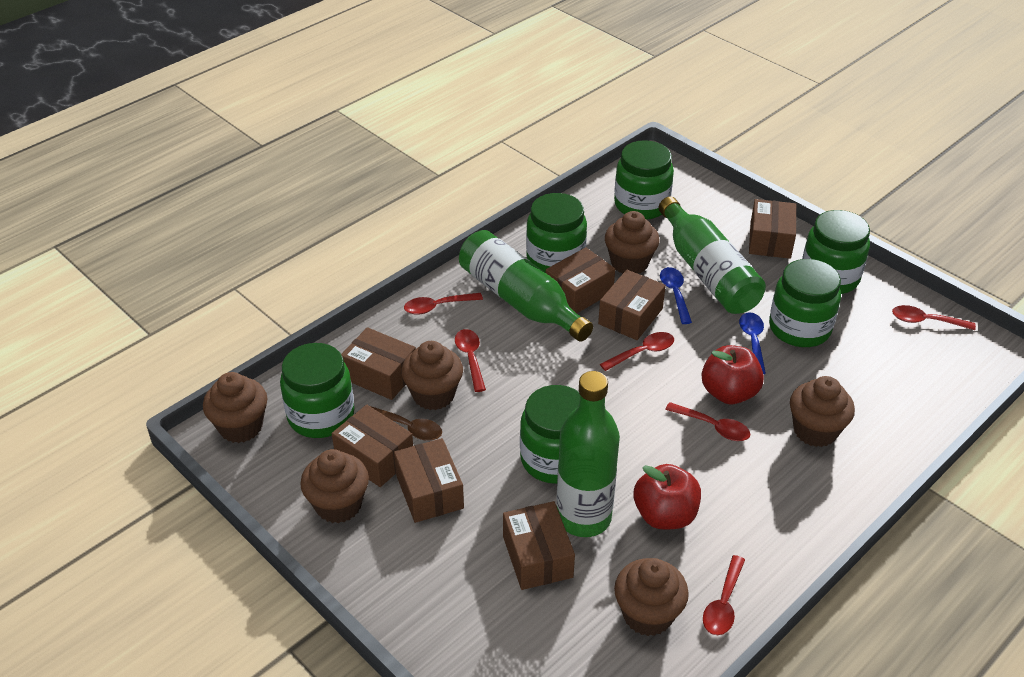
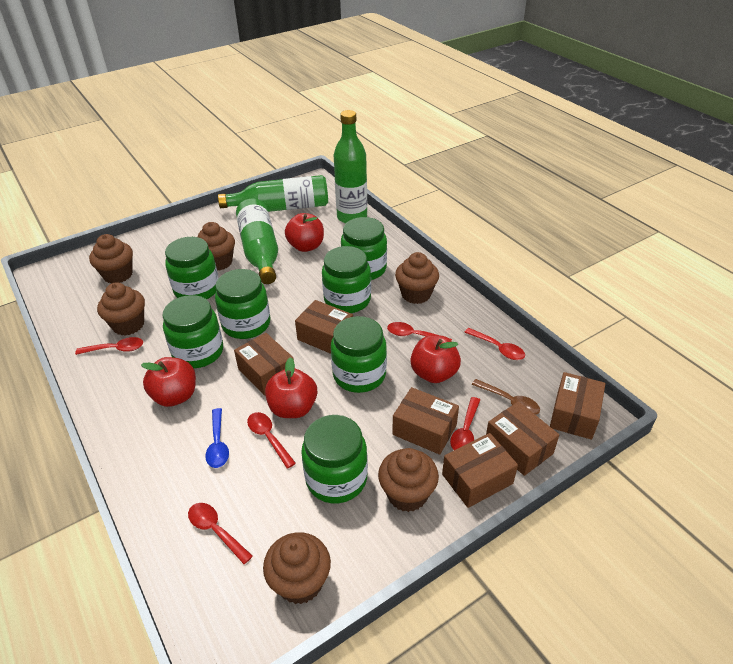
blue spoon: [660,267,692,324] [739,312,766,374] = 2 -> [205,408,229,468] = 1
brown box: [332,405,413,487] [341,327,416,400] [394,438,464,523] [503,501,575,590] [546,247,615,313] [598,270,666,340] [749,199,796,259] = 7 -> [234,333,294,395] [295,300,353,354] [392,387,459,455] [442,433,518,508] [486,401,559,476] [550,372,606,440] = 6
green jar: [280,343,354,438] [520,385,580,484] [526,193,587,273] [614,140,674,220] [769,259,841,347] [802,210,870,294] = 6 -> [163,295,223,368] [165,237,218,300] [215,269,271,339] [301,415,368,503] [322,246,371,313] [331,316,387,393] [341,217,387,280] = 7
red apple: [634,464,701,530] [702,345,764,404] = 2 -> [141,357,196,407] [265,357,317,418] [285,213,324,252] [410,335,461,383] = 4

